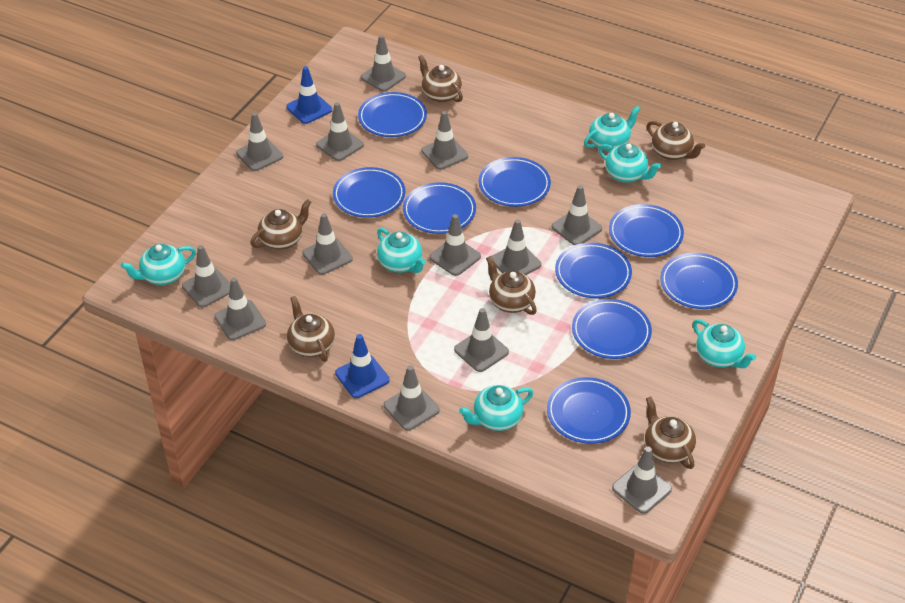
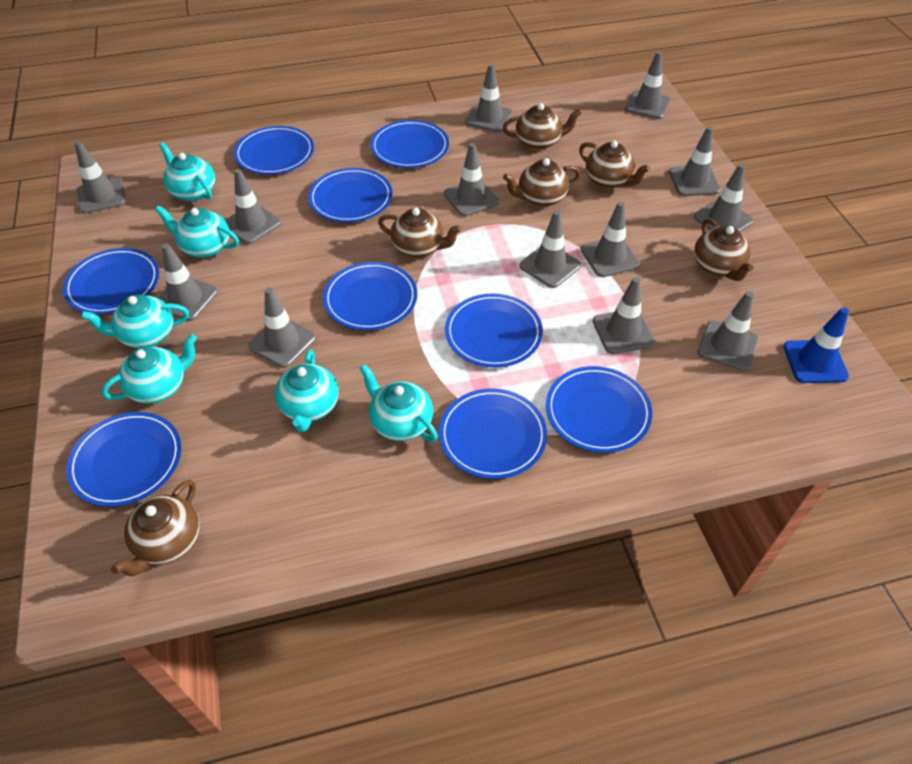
blue traffic cone: [286,66,332,124] [335,334,390,398] = 2 -> [783,307,849,383] = 1

